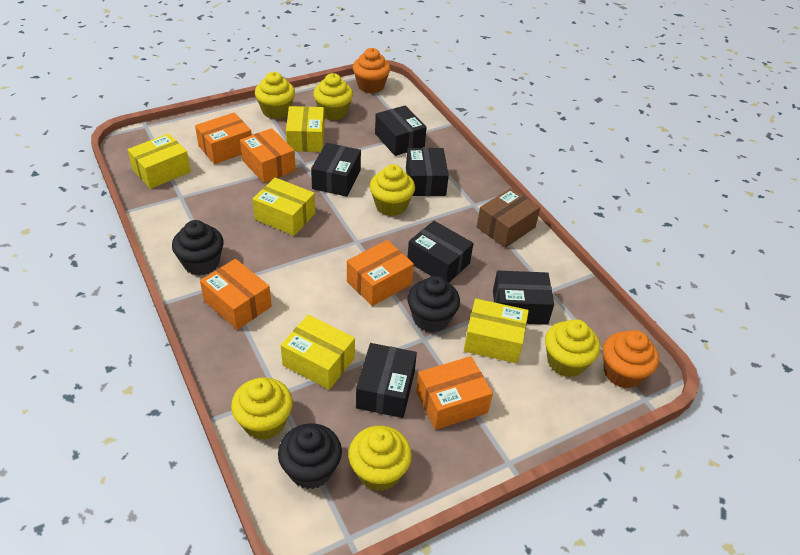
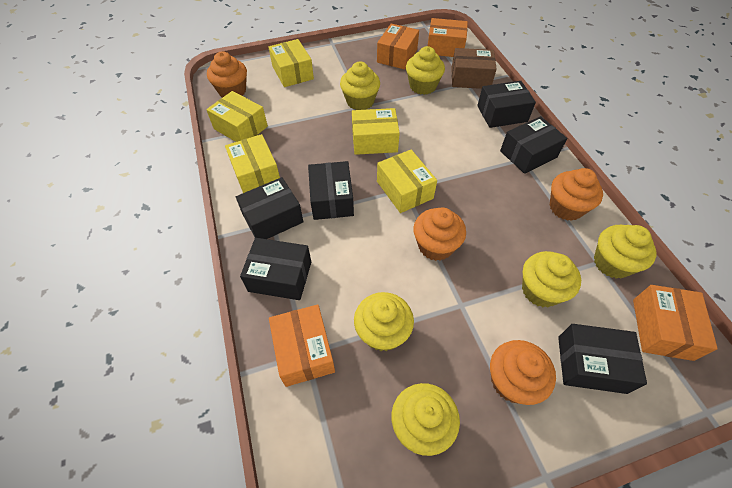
black cupcake: [172,220,224,276] [278,423,342,489] [407,276,460,333] = 3 -> none = 0
orange box: [195,113,252,164] [200,259,272,330] [240,128,296,183] [347,240,414,306] [416,356,493,430] = 5 -> [269,304,335,387] [377,23,419,69] [428,18,468,57] [633,285,718,361] = 4
orange cupcake: [353,48,390,93] [603,330,659,388] = 2 -> [207,51,247,97] [413,207,466,261] [490,340,556,405] [549,168,603,221] = 4

